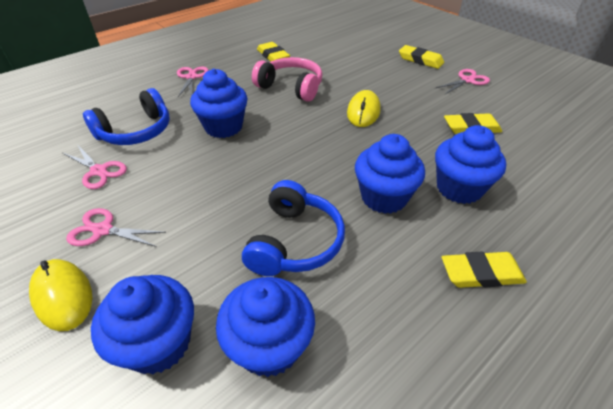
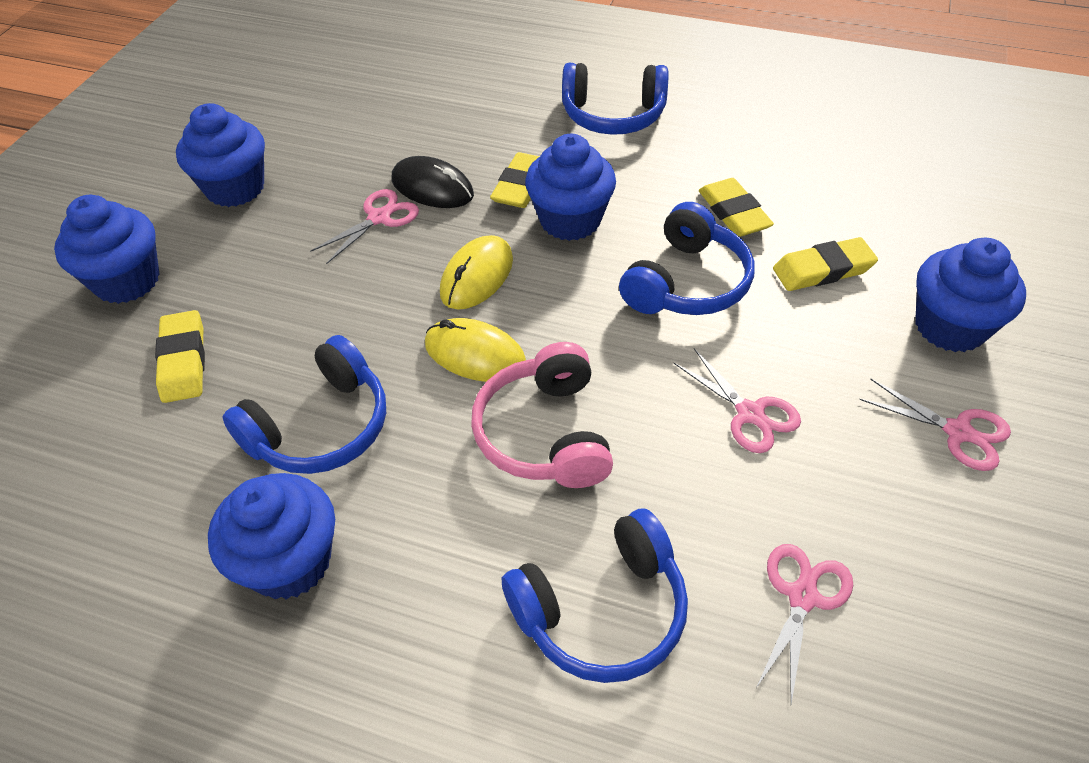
black mouse: none = 0 -> [392,156,474,208] = 1
blue headphones: [83,88,170,145] [242,180,345,276] = 2 -> [222,335,386,474] [502,509,688,683] [562,63,668,135] [619,202,754,315] = 4

